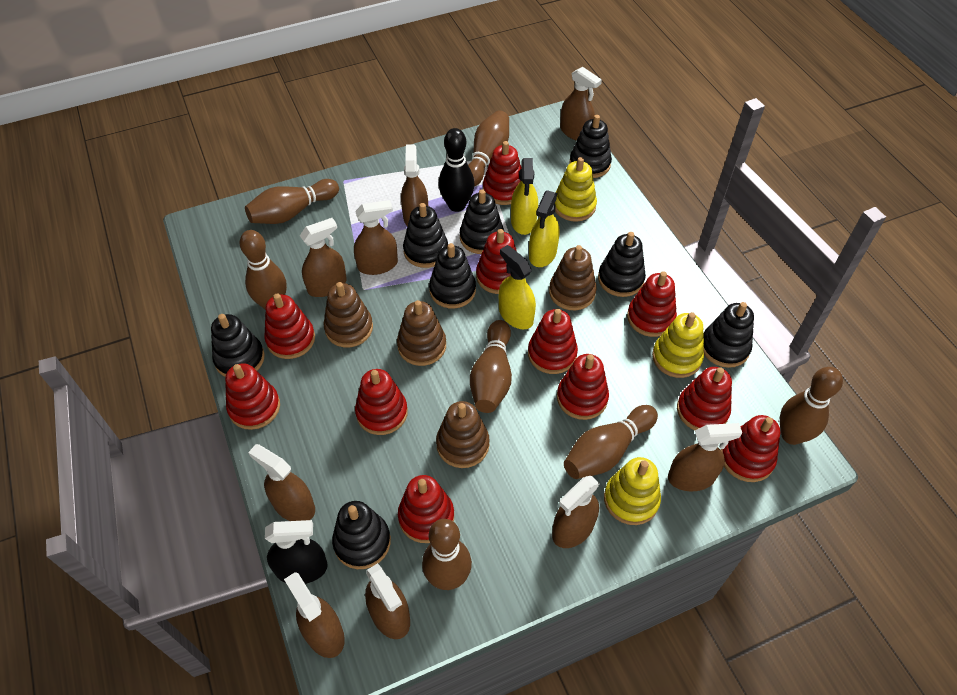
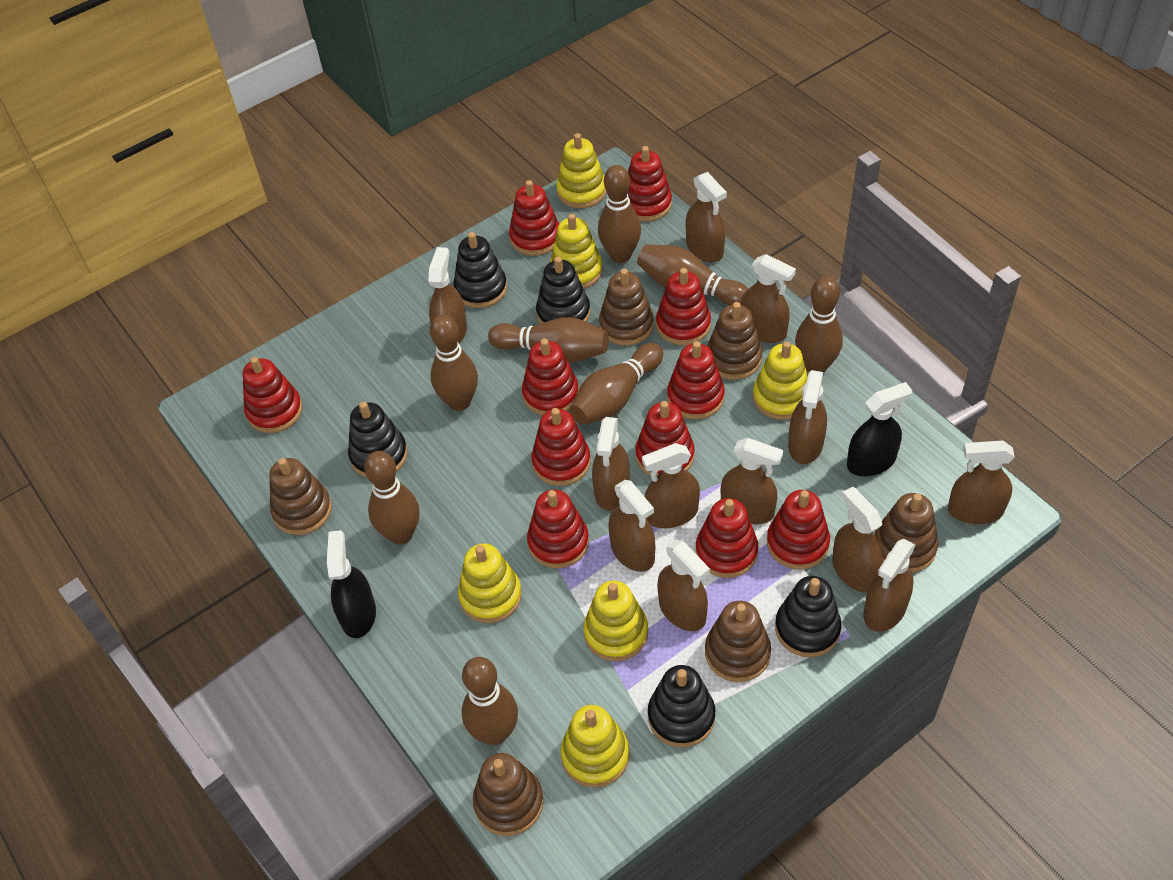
black bowling pin: [439,128,475,212] = 1 -> none = 0
black spray bottle: [265,520,328,584] = 1 -> [327,530,376,638] [847,382,912,476] = 2
black stacking toy: [211,314,265,377] [332,501,391,569] [403,203,448,268] [429,243,476,308] [460,189,504,254] [569,115,612,178] [598,232,646,297] [703,302,754,368] = 8 -> [348,401,408,477] [453,232,507,308] [536,257,590,324] [648,665,715,747] [775,576,841,657] = 5
brown bowling pin: [240,230,287,310] [245,179,339,224] [422,519,472,590] [468,110,509,186] [470,320,512,413] [564,405,658,479] [780,367,843,445] = 7 -> [364,451,419,544] [430,315,478,411] [462,657,518,745] [488,317,609,363] [570,343,663,425] [598,165,641,263] [637,244,748,306] [795,276,843,373] = 8
brown spray bottle: [248,444,315,521] [284,572,345,658] [300,218,347,297] [354,200,398,275] [365,563,410,639] [401,144,428,226] [552,476,600,548] [560,67,602,141] [668,423,742,491] = 9 -> [428,247,467,344] [592,417,630,511] [608,480,655,572] [642,443,700,528] [657,540,710,631] [686,172,727,263] [721,438,783,525] [740,254,796,343] [788,370,827,464] [832,487,883,592] [863,539,915,632] [948,441,1015,524] = 12
brown stacking toy: [324,282,373,347] [397,300,446,366] [436,401,490,468] [549,245,597,310] = 4 -> [269,458,332,535] [473,753,543,836] [599,268,654,346] [705,601,771,682] [707,302,762,380] [874,493,938,573] = 6
yellow spray bottle: [499,245,536,329] [511,158,538,235] [529,190,559,267] = 3 -> none = 0
yellow stacking toy: [555,157,597,222] [604,457,661,525] [652,312,704,378] = 3 -> [458,544,522,623] [550,214,603,289] [556,133,606,208] [561,705,630,788] [584,581,648,661] [753,341,808,420] = 6

